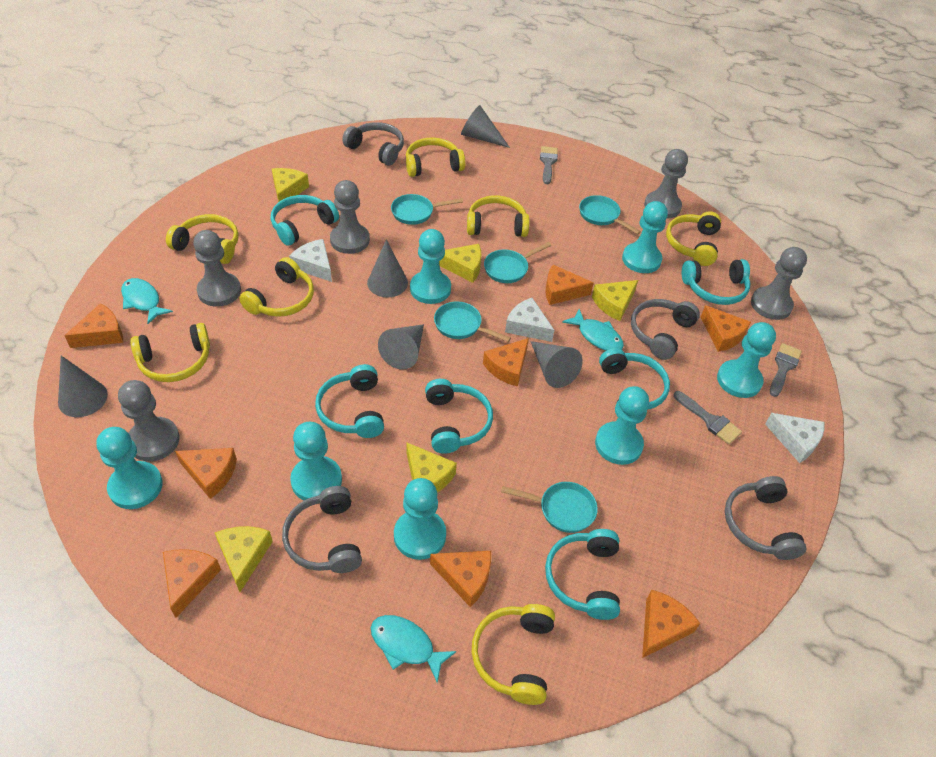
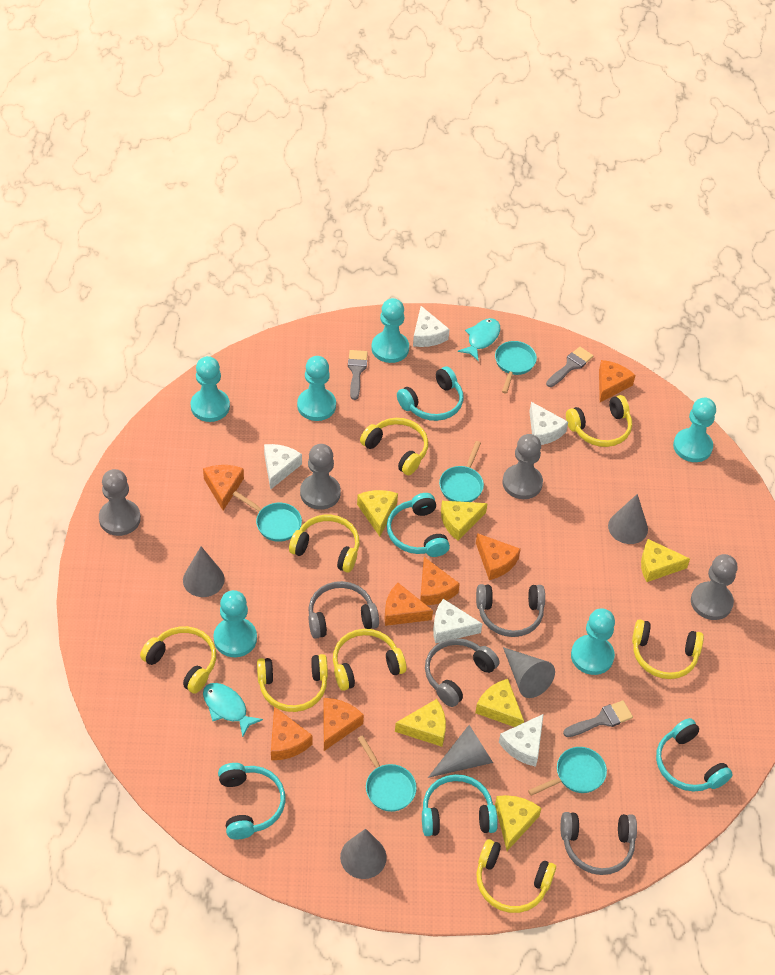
grey pawn: [118,380,180,461] [193,230,241,307] [330,180,370,254] [644,149,688,219] [751,247,807,320] = 5 -> [99,469,141,536] [300,444,341,510] [503,434,543,499] [691,554,738,620] = 4
orange cheese: [64,303,123,348] [163,549,221,618] [175,448,237,499] [430,551,491,607] [483,338,529,387] [546,265,594,305] [642,590,700,658] [701,305,751,352] = 8 -> [203,465,244,511] [271,707,313,760] [323,698,364,751] [384,583,433,626] [420,557,460,605] [476,533,521,580] [599,360,635,402] = 7
turquoise fish: [121,278,173,324] [371,615,456,683] [562,309,624,351] = 3 -> [203,683,263,737] [458,318,500,361] = 2
turquoise headphones: [271,195,339,246] [315,364,384,438] [425,379,493,454] [545,529,620,620] [599,348,670,410] [682,259,751,305] = 6 -> [218,763,286,840] [387,493,450,557] [397,366,463,421] [422,774,498,836] [656,718,733,792] = 5
turquoise pawn: [96,427,163,509] [290,422,342,500] [394,478,446,560] [410,229,451,304] [595,386,649,465] [622,201,668,273] [717,322,776,398] = 7 -> [190,356,230,422] [214,590,257,657] [297,356,336,421] [371,298,409,363] [571,608,615,675] [673,398,716,462] = 6
white cheese: [289,239,332,282] [505,298,554,342] [765,413,824,463] = 3 -> [264,444,302,490] [413,306,450,347] [433,599,482,643] [499,714,544,767] [529,402,568,445] = 5
yellow cheese: [215,526,273,592] [272,168,309,202] [406,442,457,492] [439,244,481,283] [592,280,638,321] = 5 -> [357,490,398,536] [395,699,446,747] [441,501,488,541] [475,679,524,727] [495,795,541,851] [641,539,690,582] = 6
yellow headphones: [130,323,210,382] [166,214,239,264] [239,257,314,317] [406,138,465,177] [467,195,529,237] [472,604,555,705] [666,211,721,266] = 7 -> [140,626,216,693] [257,654,328,712] [289,515,359,573] [333,629,406,691] [360,418,428,476] [476,839,556,913] [566,395,632,447] [632,619,704,679] = 8

